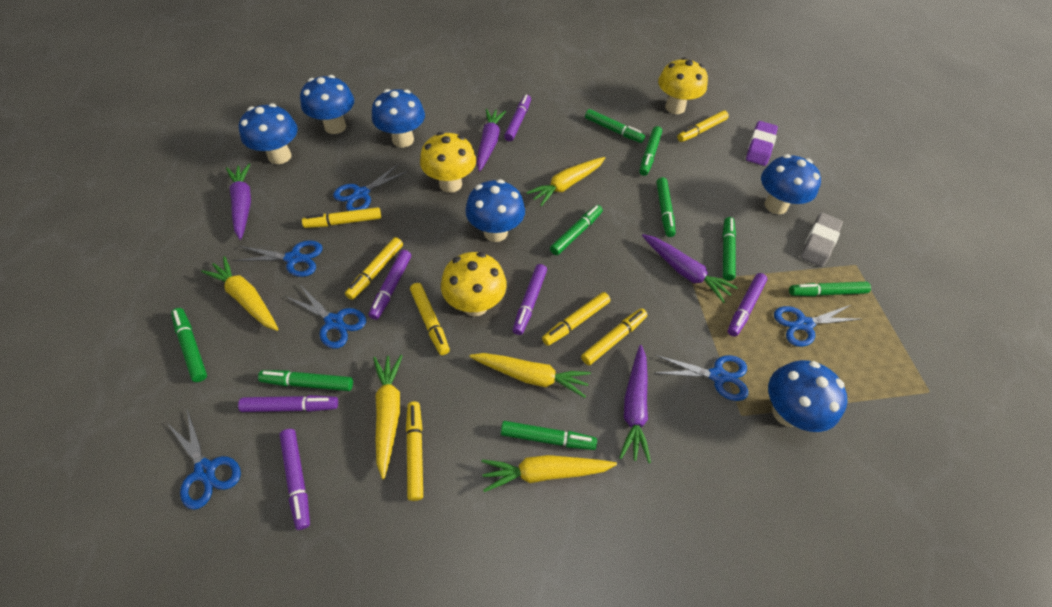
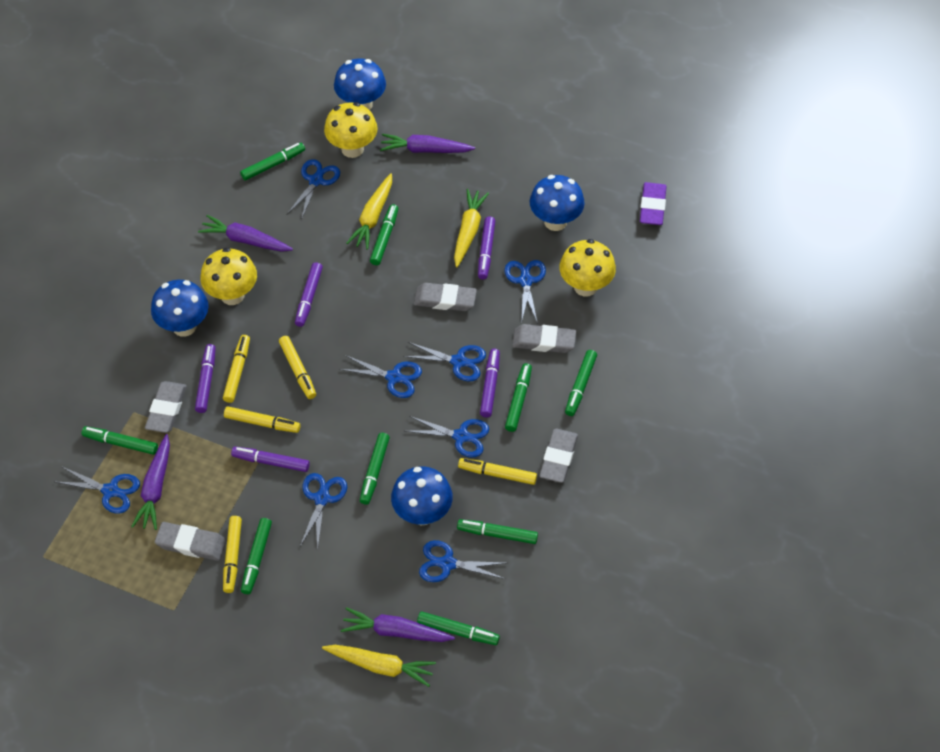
blue mushroom: [239,104,298,164] [300,75,354,134] [372,89,425,147] [465,179,525,242] [761,154,821,214] [768,360,848,432] = 6 -> [151,280,209,337] [334,58,386,110] [391,466,453,525] [530,175,585,231] = 4
blue scissors: [166,409,241,510] [233,240,323,277] [285,284,366,349] [333,164,408,211] [655,355,748,401] [774,305,861,347] = 6 -> [56,466,140,514] [287,159,340,220] [300,473,347,551] [339,355,422,398] [403,342,486,382] [406,416,489,458] [419,540,506,582] [505,260,546,324] = 8
grey eraser: [800,213,843,267] = 1 -> [145,381,187,433] [155,522,227,561] [414,283,477,311] [512,324,576,353] [539,429,578,483] = 5
purple marker: [238,395,338,412] [279,429,310,530] [369,250,411,320] [504,95,531,141] [513,264,547,335] [728,273,767,337] = 6 -> [195,344,216,413] [231,447,310,472] [295,262,323,327] [478,217,495,279] [480,349,500,417] = 5
yellow carrot: [201,256,279,331] [373,355,403,479] [469,353,591,398] [481,455,617,492] [526,157,605,206] = 5 -> [322,645,436,687] [346,173,392,250] [454,189,489,268] = 3
yellow marker: [302,207,381,228] [345,237,403,300] [406,402,423,501] [410,283,450,355] [542,292,610,346] [581,308,647,365] [677,111,729,142] = 7 -> [223,335,250,403] [223,516,242,593] [224,406,300,433] [279,336,316,399] [458,458,537,485] = 5

